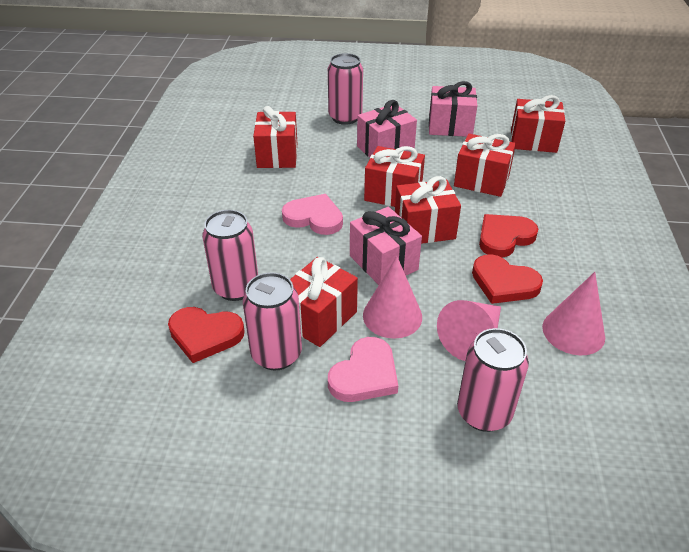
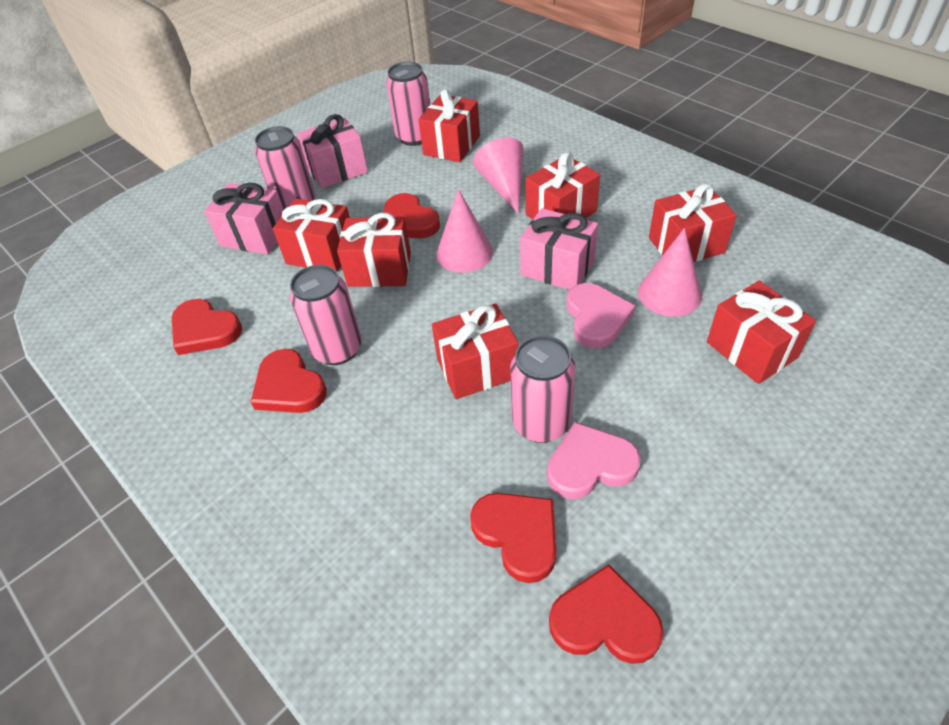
red gift: [253,106,297,168] [290,257,358,347] [364,146,425,207] [395,176,461,244] [454,134,516,197] [511,95,565,153] = 6 -> [273,199,350,272] [337,213,411,287] [418,89,480,162] [432,303,519,399] [525,152,600,220] [649,183,737,262] [707,281,816,384] = 7
red heart: [168,307,245,363] [472,254,543,304] [479,214,538,258] = 3 -> [172,299,242,355] [251,349,327,413] [384,193,440,238] [470,493,556,583] [549,564,664,664] = 5

